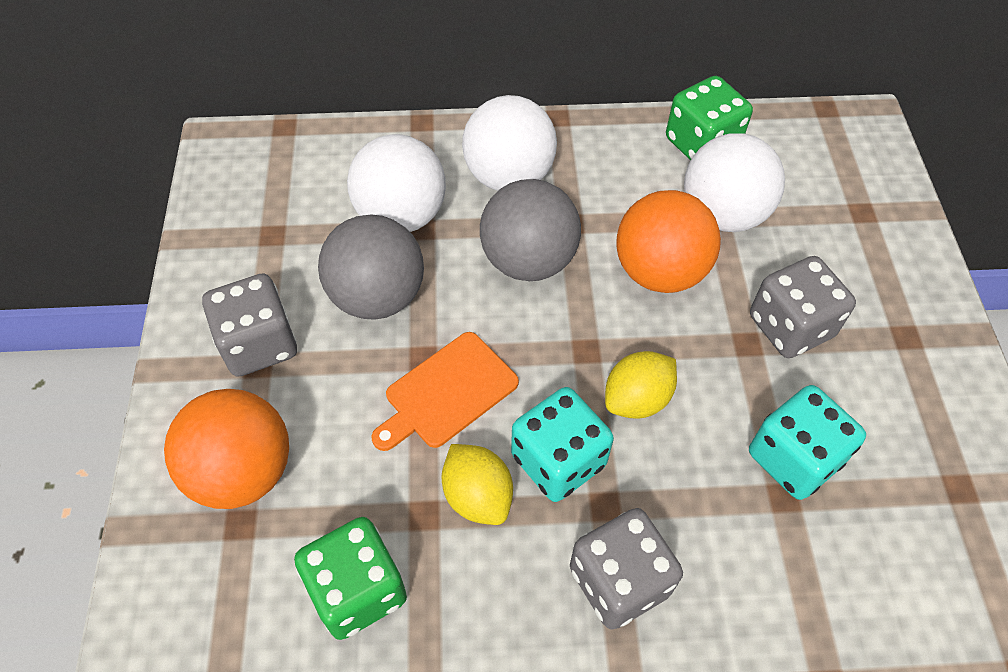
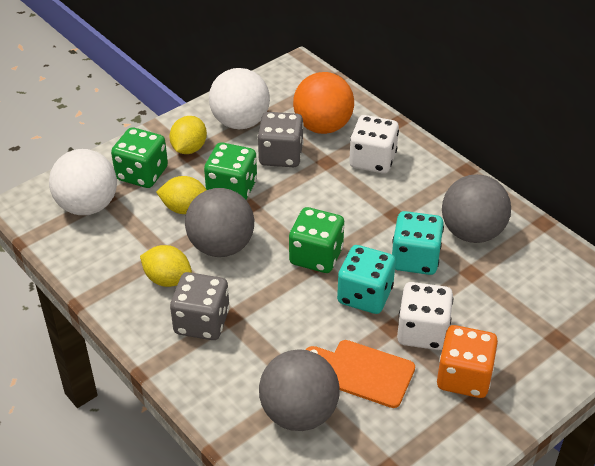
green dice: [294,517,407,640] [666,76,753,161] = 2 -> [111,127,168,188] [204,142,257,200] [289,207,344,273] = 3
grey ball: [318,214,424,320] [480,179,581,281] = 2 -> [185,188,254,257] [259,349,340,431] [442,174,511,243] = 3
grey dice: [202,273,297,377] [570,508,683,629] [750,256,856,358] = 3 -> [170,272,230,340] [257,112,304,167] = 2
orange ball: [164,389,289,509] [616,190,721,293] = 2 -> [293,72,354,134] = 1
orange dice: none = 0 -> [437,325,498,398] = 1
white ball: [347,134,446,232] [462,95,557,191] [684,133,785,232] = 3 -> [49,149,117,215] [209,68,270,129] = 2
white dice: none = 0 -> [349,115,399,174] [397,282,453,350] = 2
yellow lemon: [441,444,513,525] [605,351,677,419] = 2 -> [140,245,192,287] [156,176,206,214] [169,116,207,154] = 3

